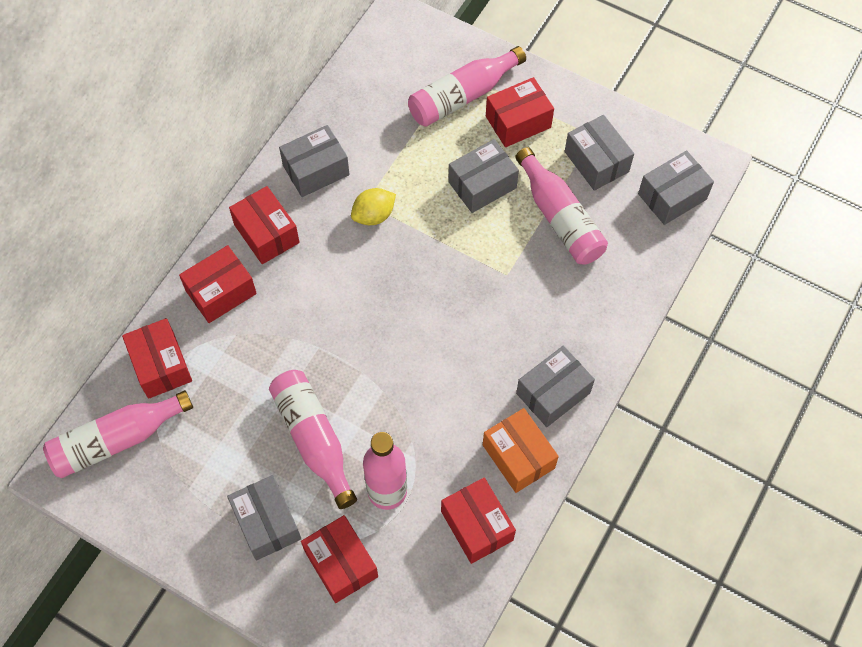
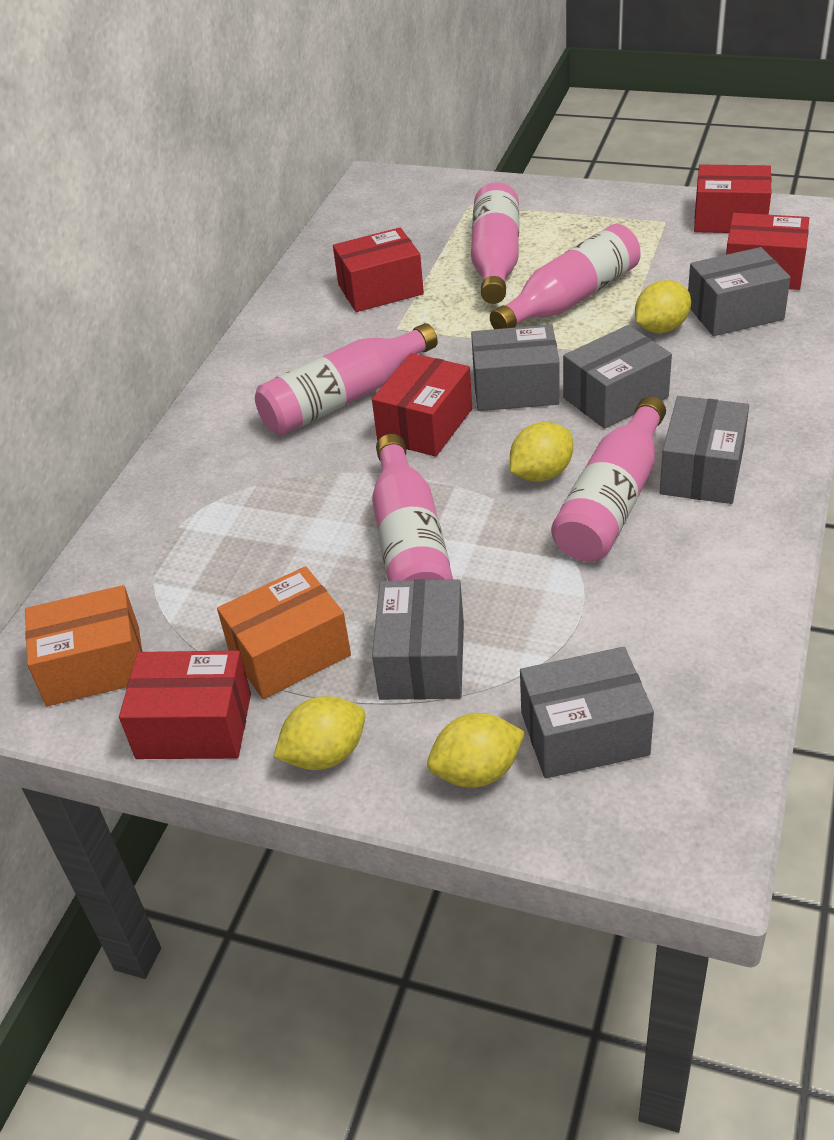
orange box: [483,408,559,493] = 1 -> [25,585,143,706] [217,566,351,699] = 2
red box: [122,318,192,399] [179,245,257,323] [229,186,300,264] [301,515,378,603] [441,477,516,564] [486,77,554,147] = 6 -> [119,650,251,759] [333,228,424,312] [372,353,472,457] [694,165,772,233] [726,213,809,290] = 5
yellow lemon: [351,188,396,225] = 1 -> [274,696,366,770] [427,713,525,788] [510,422,573,482] [635,280,691,333] = 4

